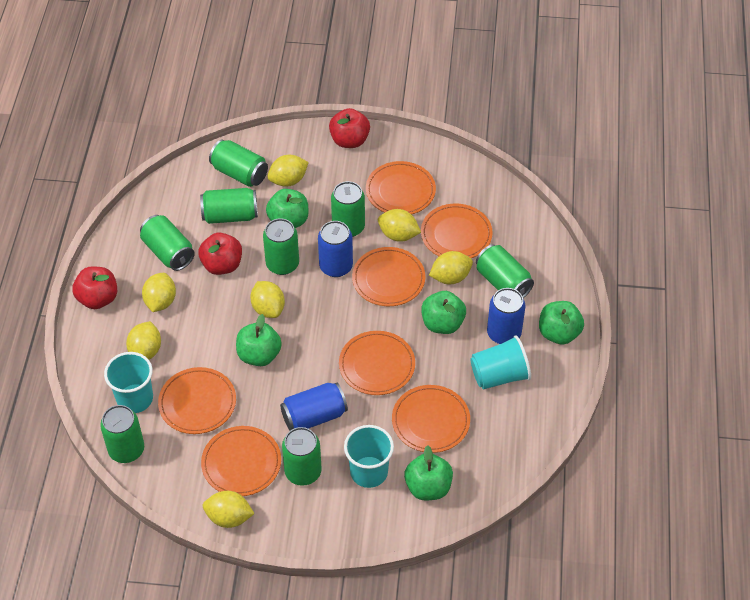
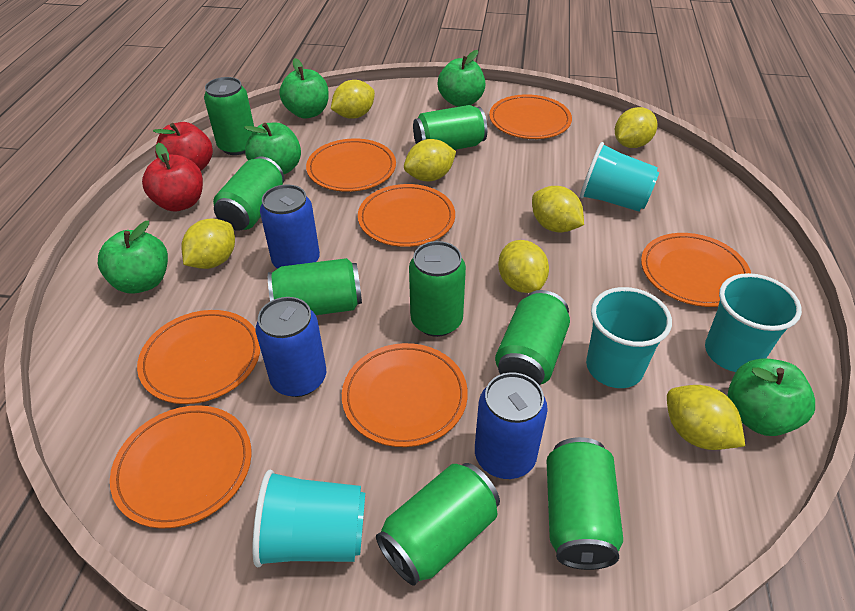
red apple: [72,267,117,309] [198,233,242,275] [329,108,370,148] = 3 -> [142,143,203,212] [153,122,213,171] = 2
turquoise cup: [104,352,153,413] [344,425,394,488] [470,335,531,390] = 3 -> [252,470,365,568] [580,142,659,212] [586,287,672,388] [705,273,802,372] = 4

